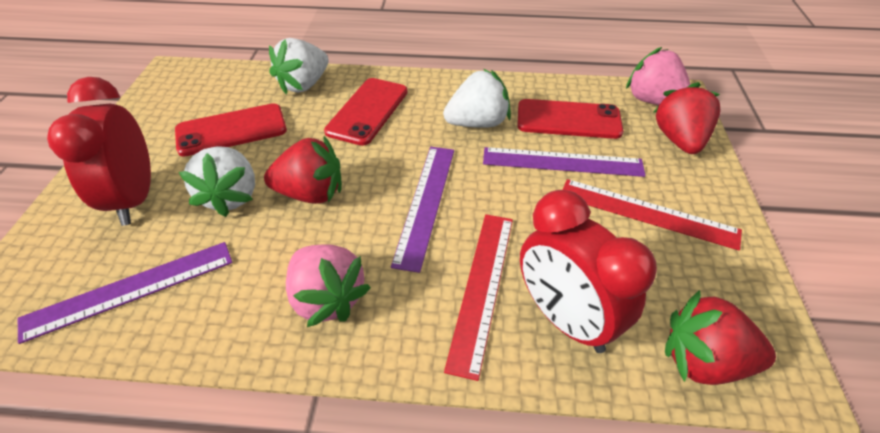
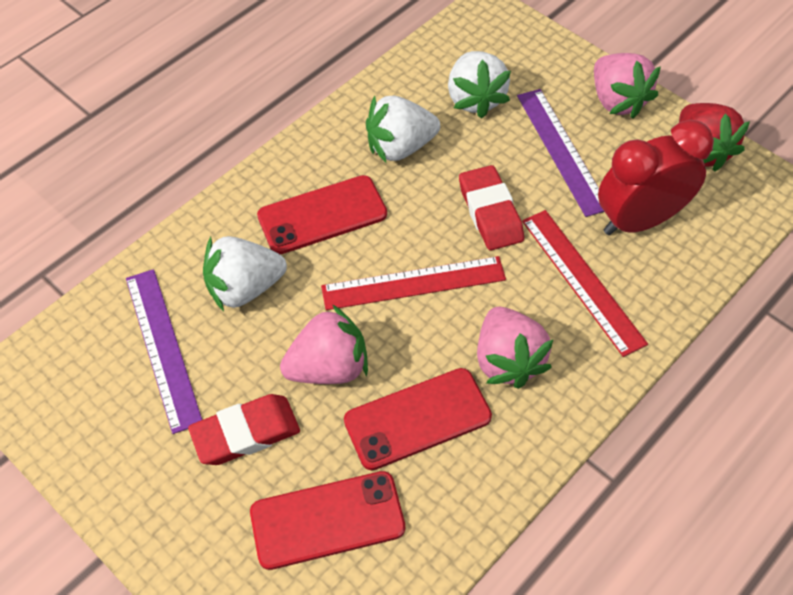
pink strawberry: [286,244,371,327] [626,47,691,105] = 2 -> [280,305,368,384] [477,307,554,389] [594,53,661,119] = 3
purple ruler: [18,242,233,344] [391,147,454,273] [483,147,646,177] = 3 -> [126,269,202,434] [517,89,604,217] = 2
red clock: [47,77,151,226] [520,190,657,353] = 2 -> [598,120,714,235] = 1
red eraser: none = 0 -> [188,394,300,465] [459,165,524,250] = 2
red strawberry: [264,136,342,204] [654,82,721,154] [665,290,776,385] = 3 -> [679,103,750,172] = 1

